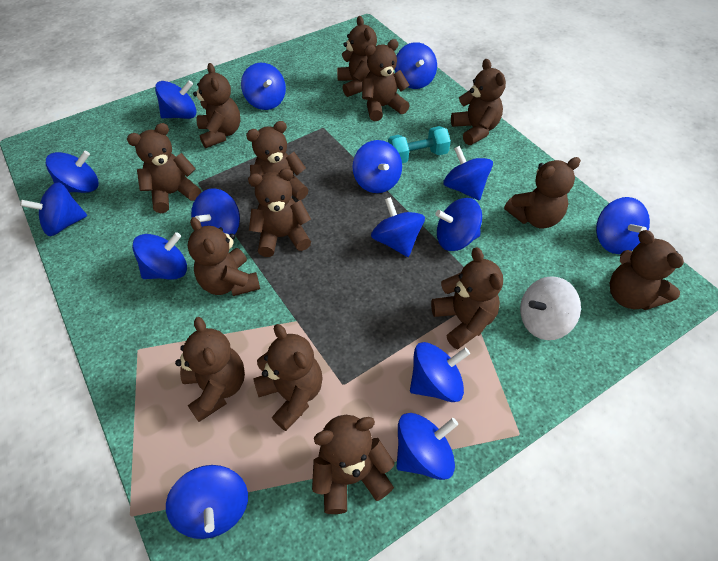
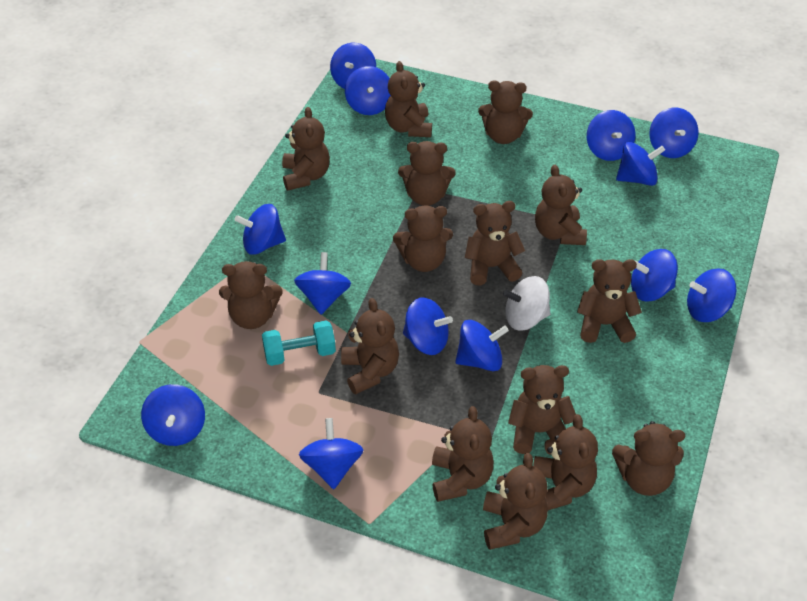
blue spinning top: [20,182,87,236] [46,151,98,193] [132,232,187,279] [155,80,197,119] [166,465,248,539] [191,188,240,235] [241,63,286,110] [352,140,402,193] [371,197,425,257] [395,42,437,89] [397,413,458,480] [410,342,470,402] [435,198,482,251] [443,146,493,200] [596,197,650,254] = 15 -> [141,384,205,446] [235,204,286,255] [294,252,351,315] [299,418,364,489] [330,43,376,89] [345,66,391,115] [403,298,453,355] [455,320,509,371] [587,110,636,161] [616,142,665,186] [631,249,678,302] [649,107,698,158] [687,268,736,322] = 13
brown teddy bear: [127,123,201,213] [175,317,245,422] [188,217,260,296] [193,63,240,148] [246,121,308,200] [248,168,311,257] [253,324,323,431] [312,415,395,514] [337,16,377,97] [362,39,410,121] [431,247,503,349] [451,59,506,145] [504,157,581,228] [610,230,684,310] = 14 -> [219,261,283,329] [282,107,330,191] [341,298,399,395] [385,61,432,137] [393,205,453,272] [398,141,455,206] [432,406,494,502] [465,201,525,286] [478,80,533,144] [483,453,548,550] [508,365,576,454] [533,414,598,510] [535,165,587,245] [577,259,642,343] [612,421,685,496] = 15

